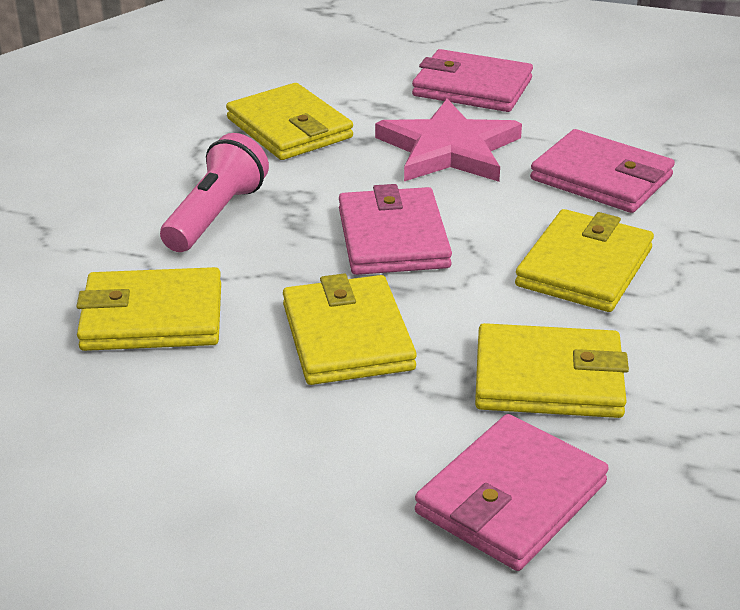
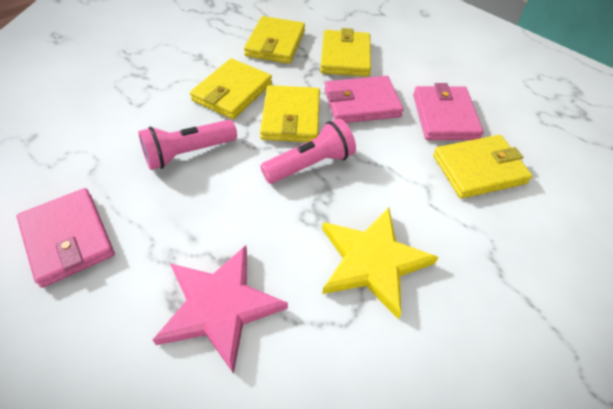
pink flashlight: [160,133,269,252] = 1 -> [138,120,237,170] [260,119,356,184] = 2
pink wallet: [339,184,452,275] [412,49,533,112] [415,414,609,571] [530,129,675,213] = 4 -> [16,188,115,288] [325,76,404,123] [413,83,484,140] = 3
yellow star: none = 0 -> [322,207,439,319] = 1

